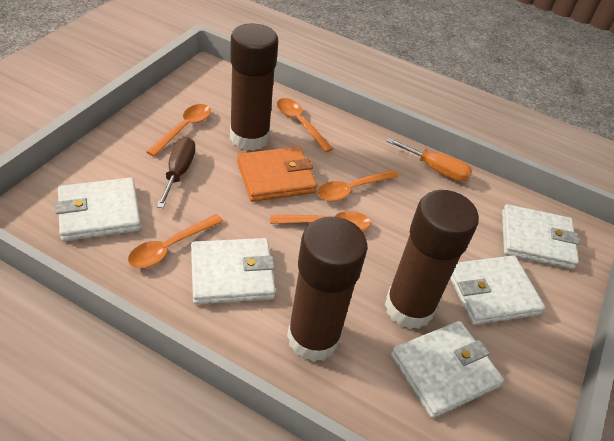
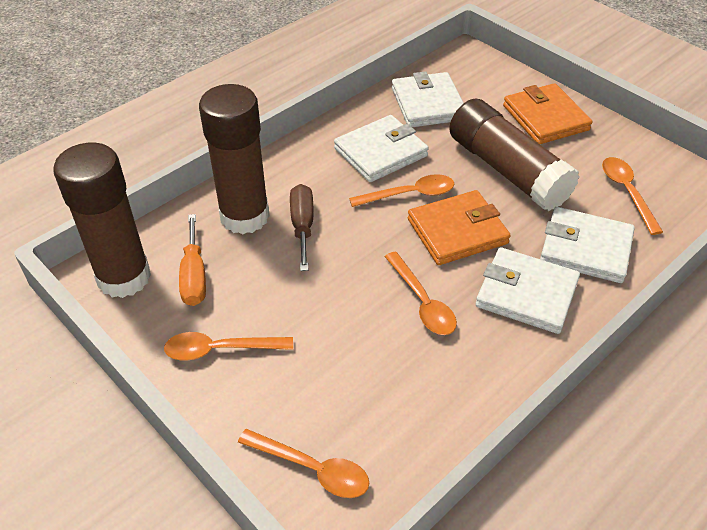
orange wallet: [237,147,317,202] = 1 -> [408,190,511,265] [503,83,592,144] = 2
white wallet: [55,178,141,241] [191,238,276,305] [391,321,504,418] [450,255,545,325] [502,204,580,269] = 5 -> [334,115,429,182] [392,71,464,127] [476,247,580,334] [540,207,635,283] = 4

